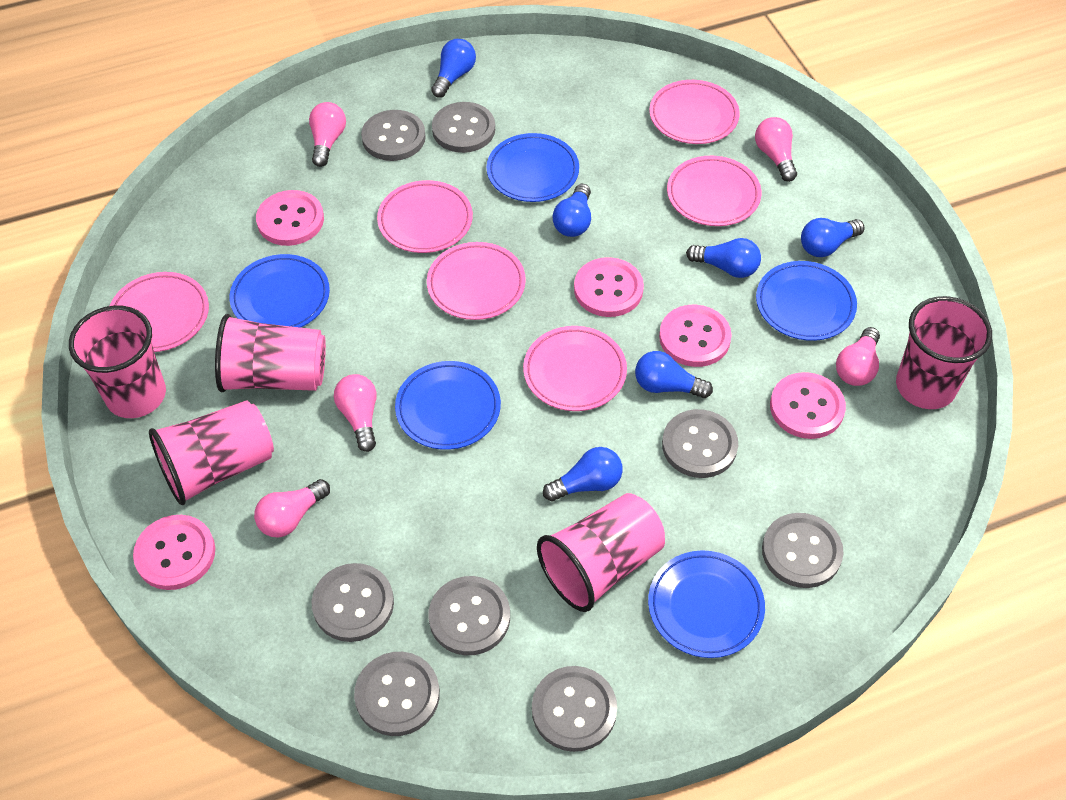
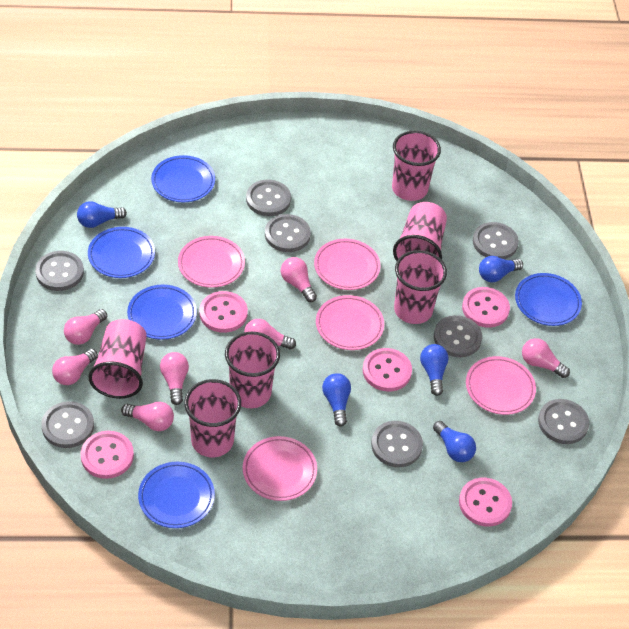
blue light bulb: [431,39,476,98] [543,447,623,502] [553,184,591,237] [635,351,713,398] [686,238,761,278] [801,218,864,257] = 6 -> [77,201,127,228] [322,373,351,427] [420,344,449,396] [433,421,476,462] [479,256,523,282] = 5
pink cup: [69,305,166,418] [149,400,274,505] [215,314,326,392] [537,493,665,612] [896,296,992,409] = 5 -> [88,319,147,399] [184,379,241,457] [225,332,280,408] [392,131,441,201] [393,202,447,261] [394,250,447,324] = 6
pink light bulb: [254,479,330,538] [309,102,346,167] [334,374,377,452] [755,117,797,182] [836,327,880,386] = 5 -> [52,349,98,385] [64,309,107,345] [121,402,174,431] [160,352,189,405] [244,319,296,349] [281,257,317,302] [522,338,570,378] = 7
pink plate: [109,272,209,352] [377,180,473,253] [427,242,526,320] [523,326,627,411] [649,80,740,144] [667,156,761,226] = 6 -> [178,236,245,288] [243,436,317,501] [314,239,380,290] [316,295,384,350] [466,356,536,415] = 5

